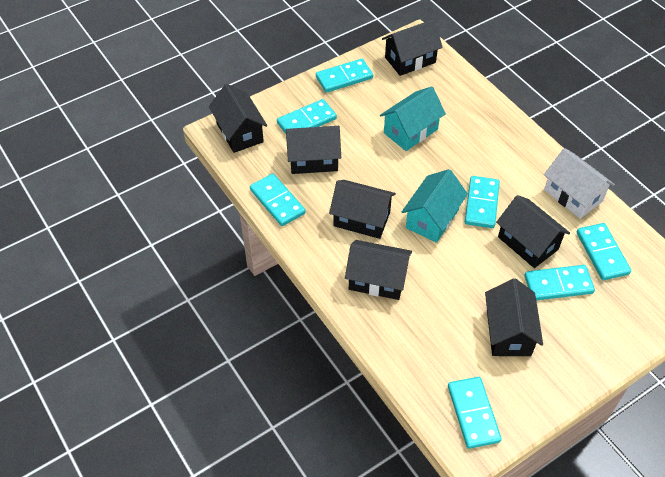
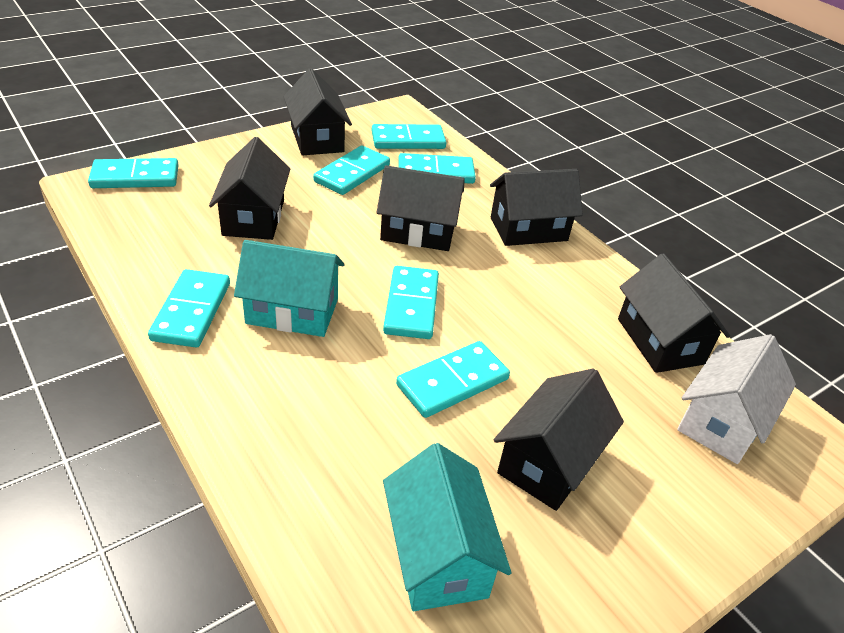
black house: [209,84,267,153] [286,126,341,174] [329,180,396,239] [345,240,412,300] [382,19,443,76] [485,278,543,356] [496,195,570,268] = 7 -> [209,137,290,240] [283,68,352,155] [376,165,465,251] [490,169,583,246] [494,369,624,511] [618,253,730,373] = 6

